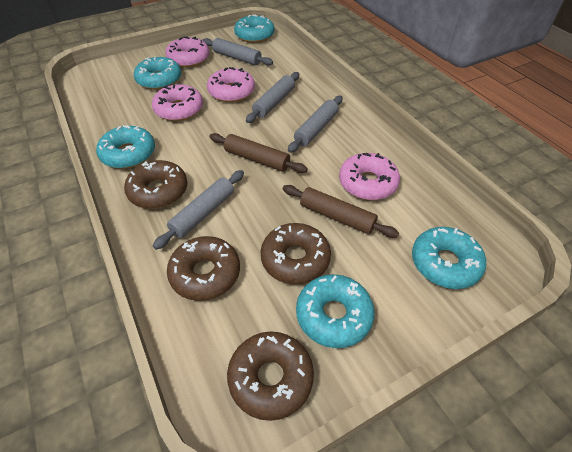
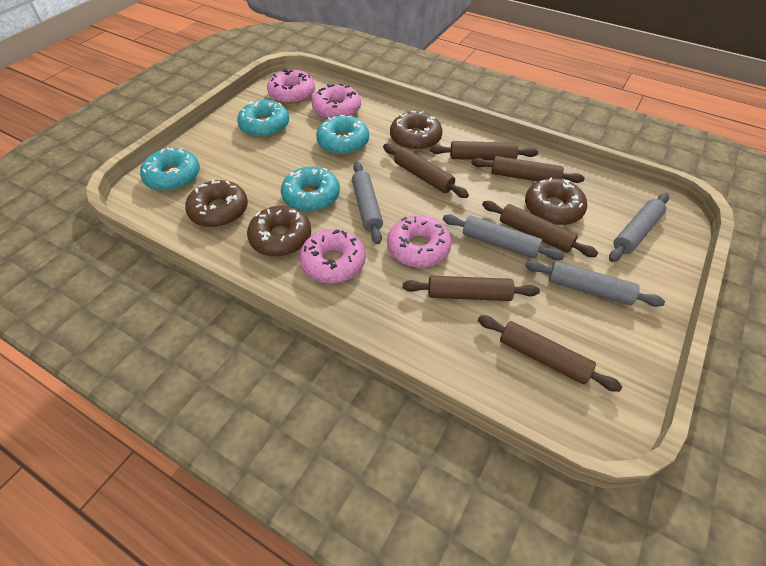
brown rolling pin: [209,133,308,173] [283,185,399,238] = 2 -> [383,144,469,198] [403,276,540,301] [430,141,538,160] [471,156,585,183] [478,315,622,392] [482,201,598,257] = 6
turquoise donut: [96,125,155,168] [134,57,181,90] [234,15,275,43] [296,274,375,348] [412,227,486,289] = 5 -> [140,148,200,191] [237,100,289,137] [281,166,340,212] [316,115,369,155] = 4

